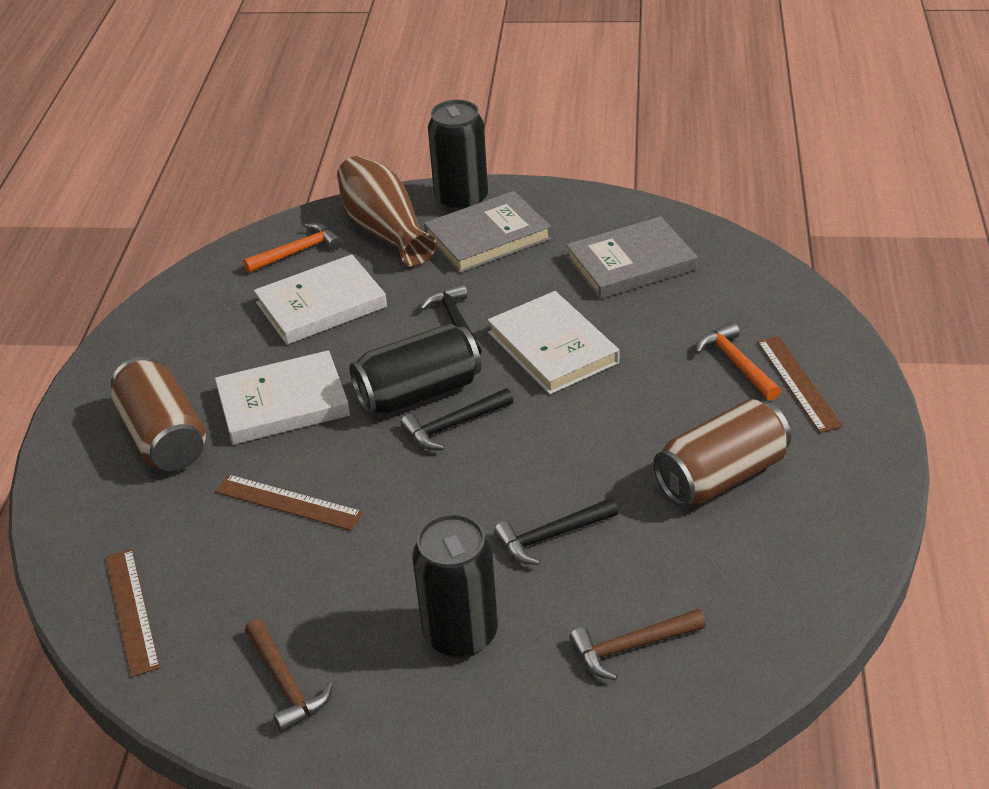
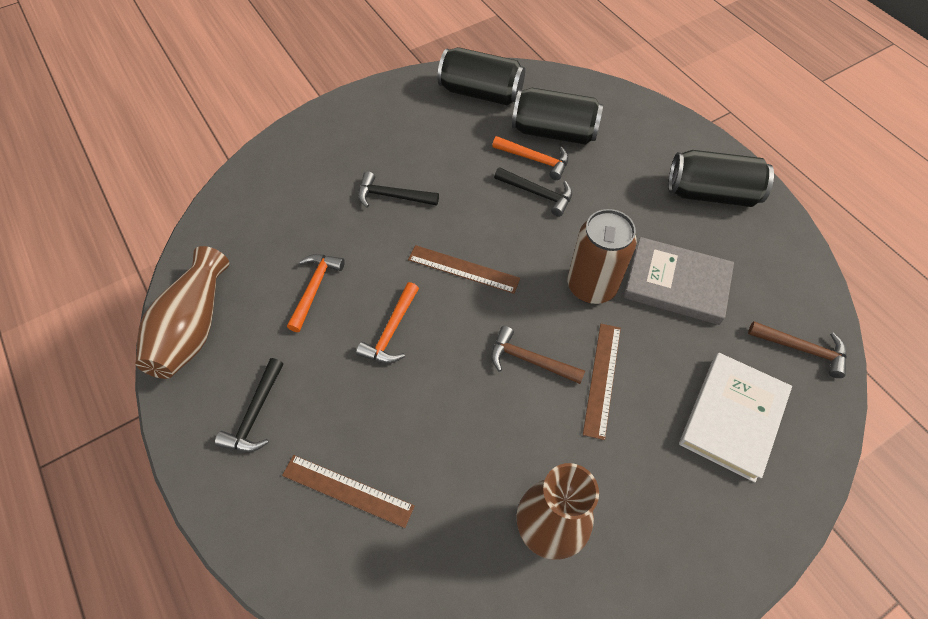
brown can: [111,357,206,471] [653,399,791,506] = 2 -> [567,209,637,304] = 1
brown vase: [337,156,436,267] = 1 -> [136,246,229,379] [517,463,599,560] = 2
grey book: [424,191,551,273] [566,216,697,299] = 2 -> [624,237,734,325] = 1
orange hammer: [243,223,342,273] [696,322,781,401] = 2 -> [287,254,345,332] [356,282,419,363] [492,136,569,180] = 3
white book: [215,350,350,445] [254,254,387,345] [488,291,619,394] = 3 -> [679,353,792,483] = 1

